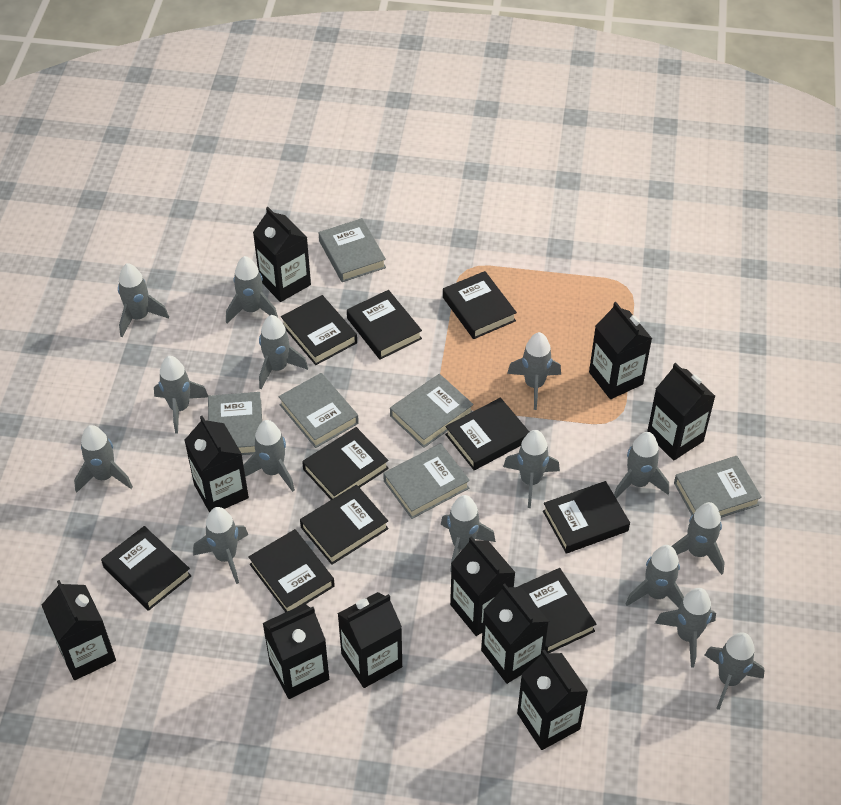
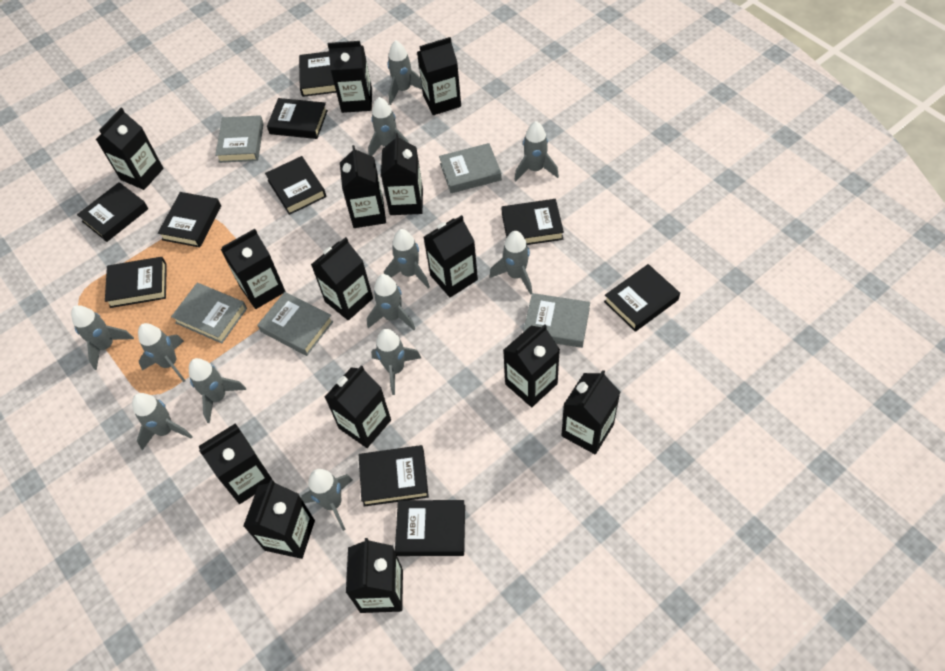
black carton: [42,580,116,680] [184,416,249,513] [253,207,311,302] [263,604,329,699] [337,592,402,688] [450,536,516,636] [481,584,549,684] [517,649,588,750] [589,302,652,399] [647,363,715,461] = 10 -> [96,108,163,190] [199,423,272,504] [221,229,285,309] [243,480,315,559] [311,237,373,321] [325,365,391,448] [328,41,372,113] [340,145,386,228] [346,538,403,613] [381,133,423,215] [417,37,461,115] [424,215,478,297] [503,324,560,407] [561,370,620,454] = 14
grey book: [208,392,262,455] [278,373,359,448] [319,218,386,282] [383,443,470,519] [390,374,474,448] [674,456,762,518] = 6 -> [171,283,247,343] [215,115,264,163] [258,292,333,356] [439,143,502,193] [523,293,590,348] = 5
grey rocket: [74,425,133,493] [118,263,169,337] [154,356,208,434] [193,507,248,584] [226,256,278,323] [243,420,295,492] [259,315,308,389] [441,495,496,572] [503,430,560,508] [507,332,561,410] [614,432,669,498] [626,545,684,608] [655,588,716,667] [672,502,725,575] [705,632,765,710] = 15 -> [71,305,134,370] [132,393,193,450] [138,323,185,382] [189,358,246,423] [301,469,353,531] [367,274,415,330] [368,97,409,156] [371,329,421,395] [384,229,430,288] [388,40,422,105] [489,231,532,295] [514,121,559,181] = 12

